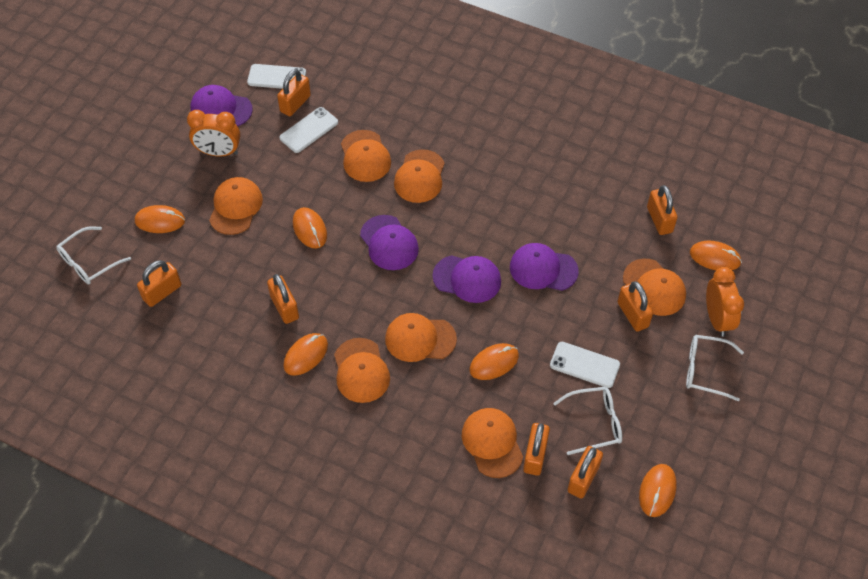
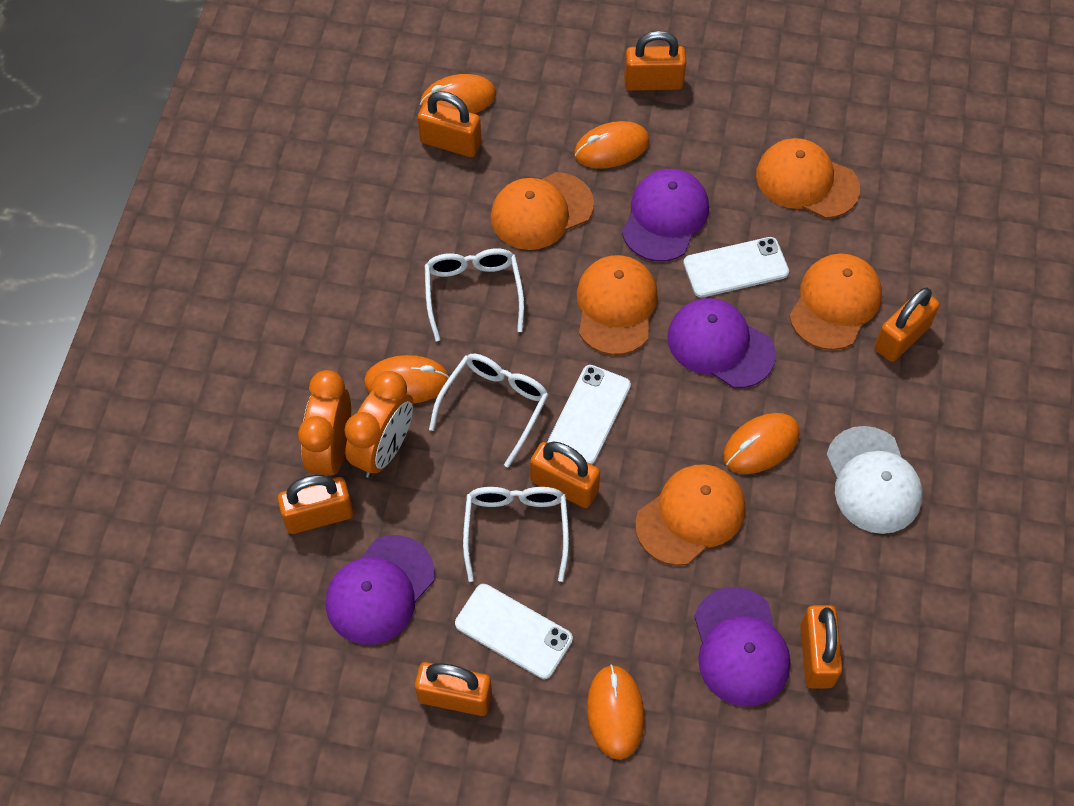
orange cap: [209,177,263,235] [334,338,390,403] [341,130,391,182] [385,313,457,362] [394,149,445,203] [462,408,523,478] [623,259,686,316] = 7 -> [491,172,594,250] [577,255,658,355] [635,464,746,566] [756,138,860,219] [789,253,882,350] = 5
orange mouse: [135,205,185,233] [283,333,328,376] [293,207,327,249] [469,343,519,380] [639,464,677,517] [690,240,742,270] = 6 -> [364,355,449,403] [420,74,496,114] [574,121,650,168] [587,664,645,760] [723,413,799,474] = 5
white cap: none = 0 -> [826,426,923,534] = 1

